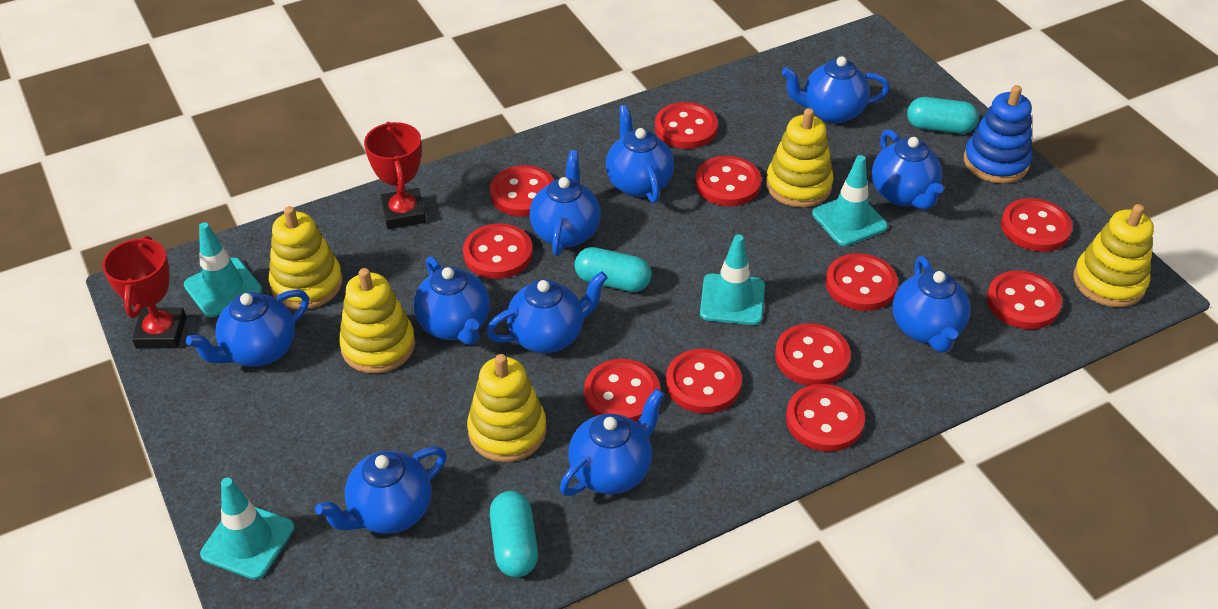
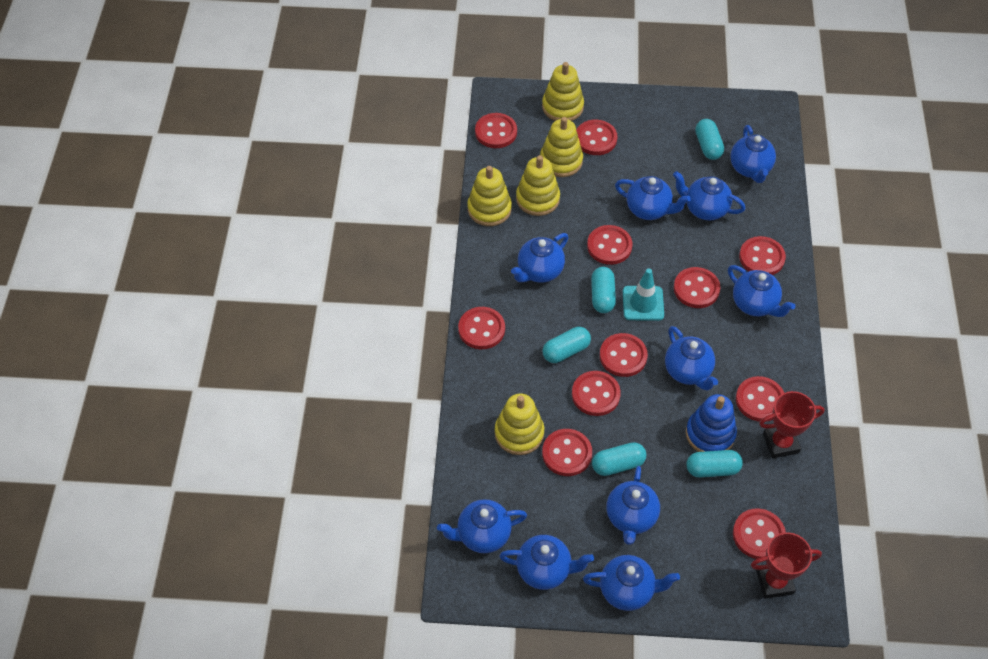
turquoise capsule: [490,491,538,577] [574,247,652,292] [907,97,979,134] = 3 -> [542,327,591,363] [591,267,616,313] [592,442,647,476] [686,450,743,477] [695,119,724,160] = 5
turquoise traffic cone: [184,222,262,317] [200,478,294,580] [700,234,765,325] [812,155,888,246] = 4 -> [623,269,664,321] = 1

